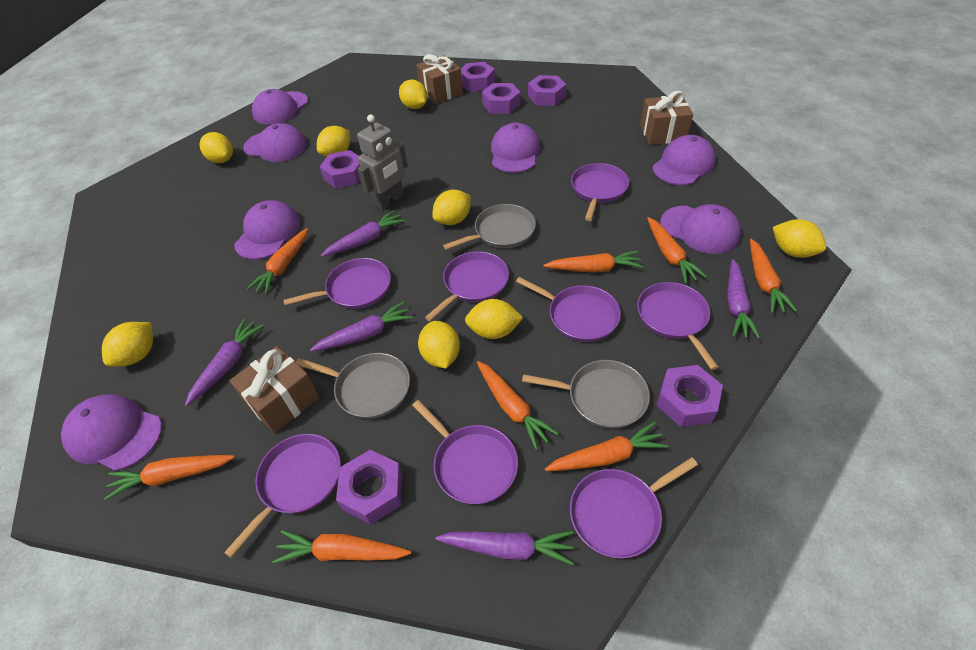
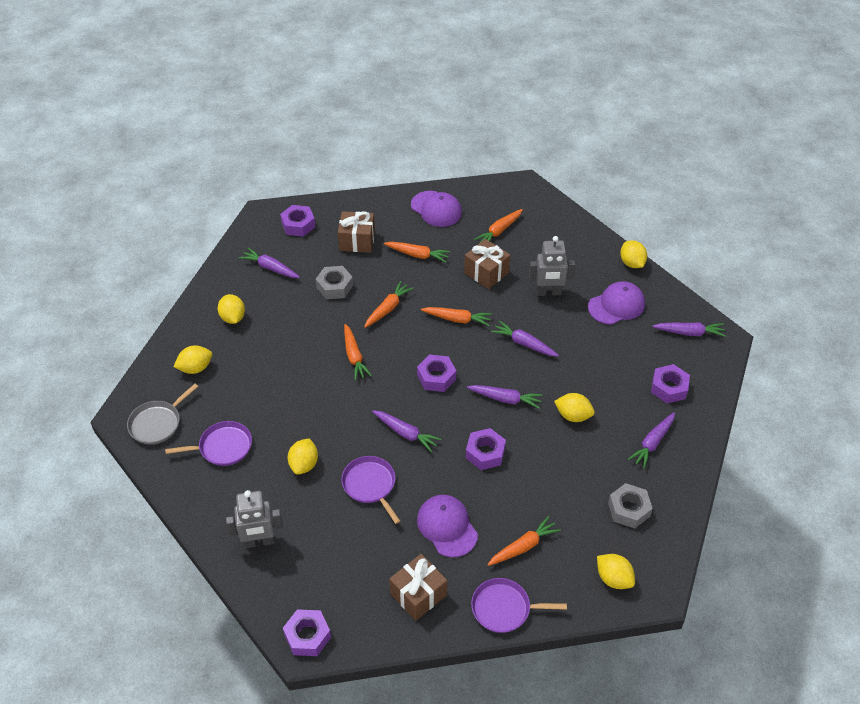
grey nut: none = 0 -> [316,266,353,299] [608,483,653,528] = 2
grey pan: [295,353,410,419] [443,204,536,250] [522,360,650,429] = 3 -> [127,384,199,445] = 1
grey robot: [357,114,408,210] = 1 -> [226,490,283,548] [529,236,575,296] = 2
orange carrot: [104,455,235,500] [247,228,308,294] [272,530,411,564] [477,361,559,450] [543,251,643,273] [545,422,668,471] [647,217,707,284] [750,239,797,313] = 8 -> [344,324,372,380] [364,281,414,328] [384,242,450,263] [421,307,492,326] [474,209,523,242] [487,516,561,566] = 6
purple cap: [61,394,162,471] [234,200,301,260] [243,123,307,162] [252,89,308,125] [491,123,540,173] [653,135,716,185] [660,204,741,254] = 7 -> [411,191,462,227] [417,495,478,558] [588,281,645,325] = 3
purple carrot: [185,319,264,406] [310,301,413,352] [321,210,405,257] [435,531,574,565] [727,259,760,339] = 5 -> [239,248,300,278] [372,410,441,452] [467,385,543,408] [491,321,559,356] [628,412,675,469] [652,322,726,337] = 6
purple nut: [320,150,360,189] [336,450,403,525] [461,62,495,92] [482,83,520,114] [528,75,566,106] [656,365,723,427] = 6 -> [280,205,316,237] [283,609,331,656] [417,355,456,392] [466,428,506,470] [651,364,690,404] = 5
purple pan: [224,434,341,558] [283,258,391,309] [412,400,518,504] [425,251,509,321] [516,277,621,342] [570,457,698,559] [571,163,629,221] [637,282,718,370] = 8 -> [165,421,252,466] [341,456,400,524] [471,578,567,633] = 3
yellow lemon: [102,322,153,366] [200,132,233,163] [317,126,350,157] [399,80,428,109] [418,321,460,368] [432,190,471,225] [465,299,523,339] [773,219,826,258] = 8 -> [173,345,212,374] [218,294,245,324] [288,438,318,475] [554,393,595,422] [597,554,635,589] [620,240,647,268] = 6

